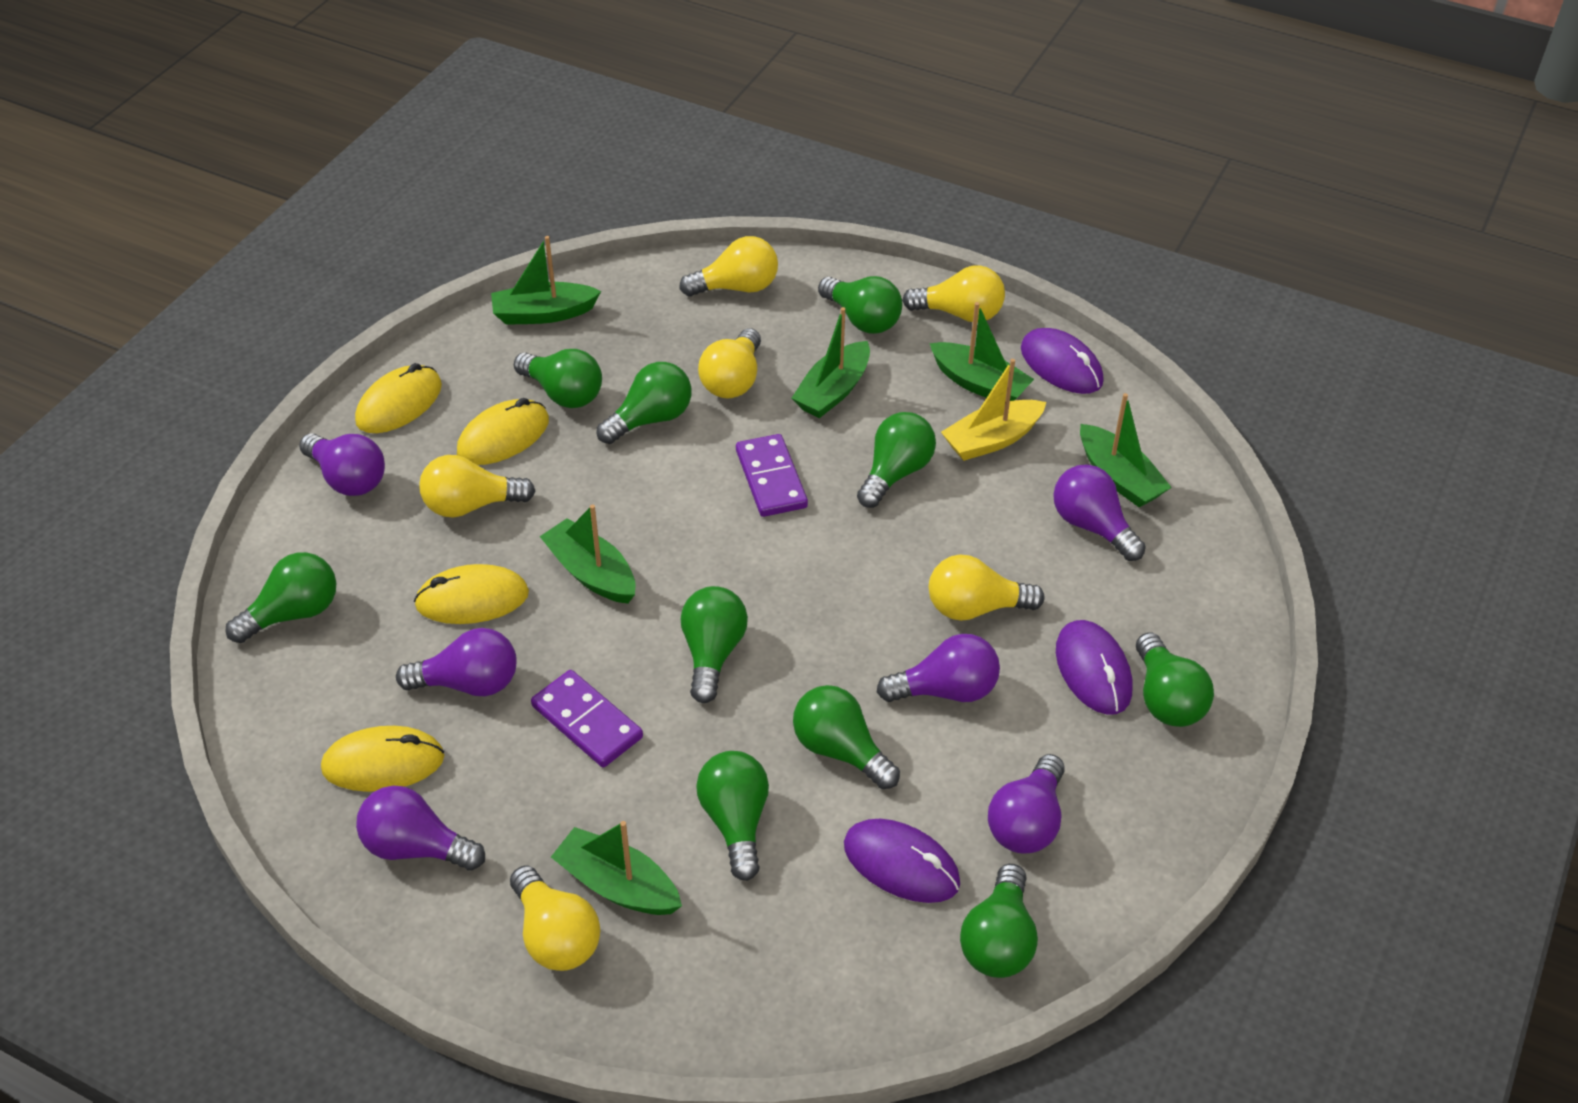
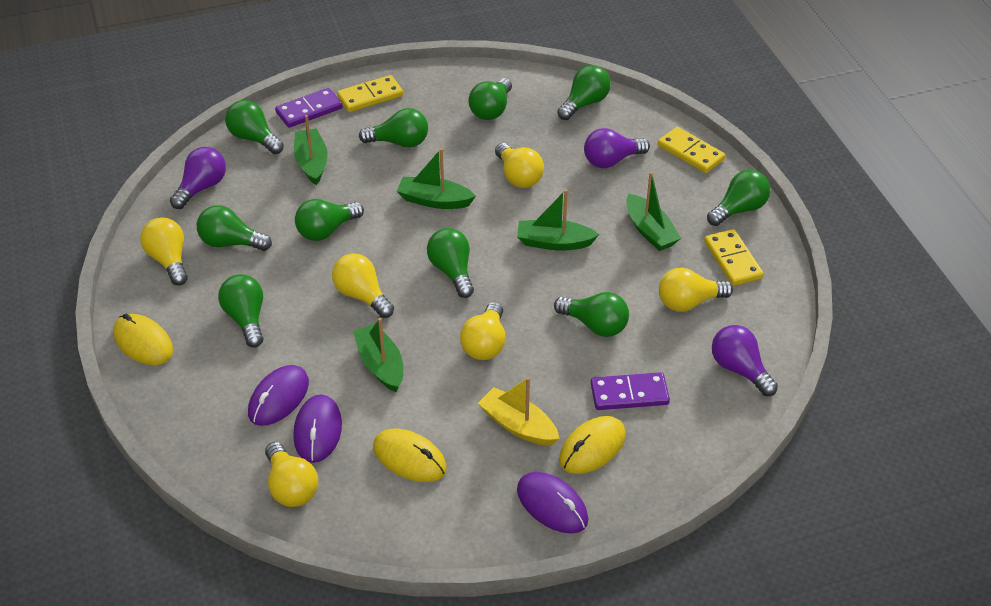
green boat: [491,236,601,325] [540,504,636,604] [551,821,682,915] [792,307,870,418] [929,302,1034,401] [1080,393,1172,507] = 6 -> [294,115,328,185] [353,318,403,392] [397,148,476,209] [517,189,599,251] [626,172,681,251] = 5
purple light bulb: [299,433,385,496] [356,786,485,871] [396,628,517,696] [877,634,1000,702] [988,754,1065,854] [1053,464,1146,561] = 6 -> [170,147,226,209] [584,128,650,168] [712,325,778,396] = 3
yellow domino: none = 0 -> [337,75,403,112] [658,127,725,173] [704,229,763,286] = 3
yellow mouse: [321,726,444,792] [355,363,442,433] [414,564,529,624] [457,398,549,465] = 4 -> [113,314,173,365] [373,429,447,482] [559,416,626,474] = 3

